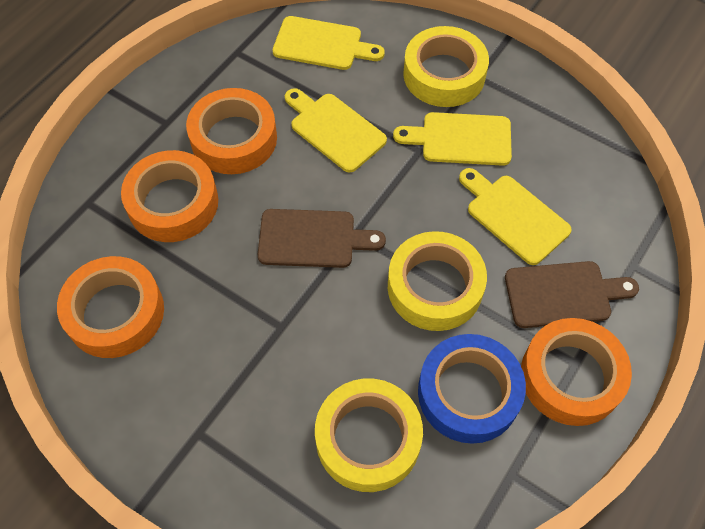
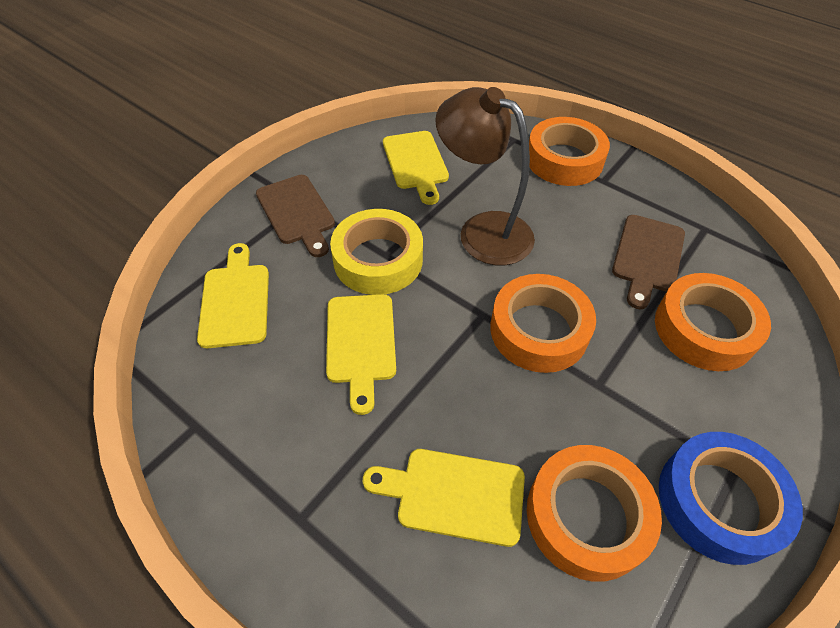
brown lamp: none = 0 -> [435,87,535,265] = 1
yellow tape: [315,379,423,492] [388,231,487,331] [403,26,489,107] = 3 -> [330,209,423,295] = 1

